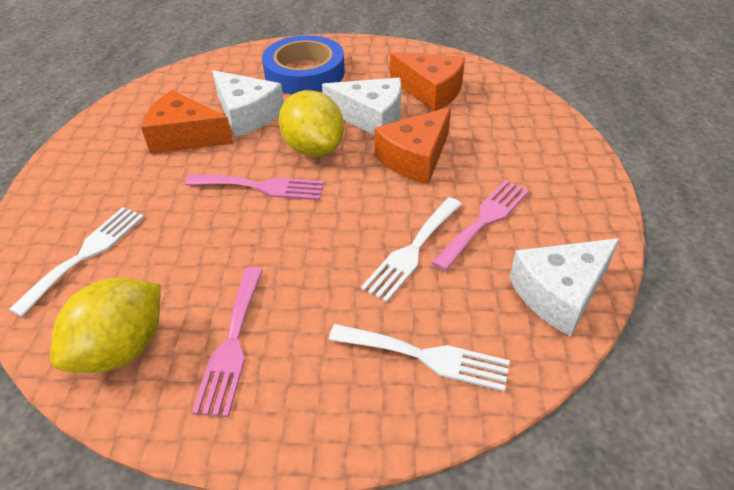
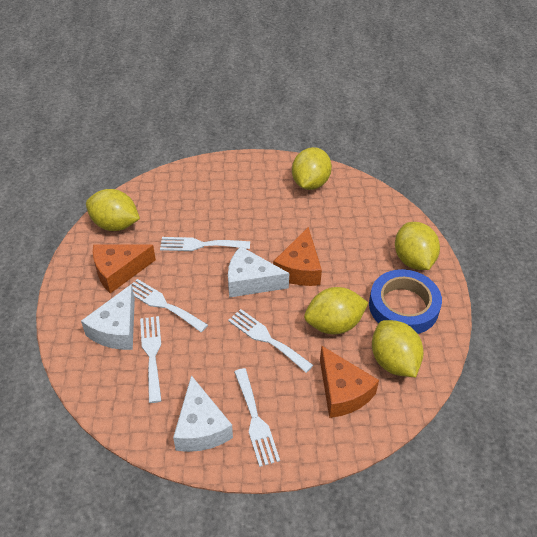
pink fork: [185,174,324,200] [192,267,263,417] [431,180,529,271] = 3 -> none = 0
white fork: [9,207,144,317] [329,324,510,392] [361,197,462,302] = 3 -> [132,279,208,332] [140,316,161,403] [160,237,250,251] [228,309,313,373] [234,368,280,467] = 5
yellow lemon: [50,278,161,373] [279,90,344,157] = 2 -> [86,189,140,231] [292,147,332,190] [304,287,369,334] [372,320,424,377] [395,222,440,270] = 5

